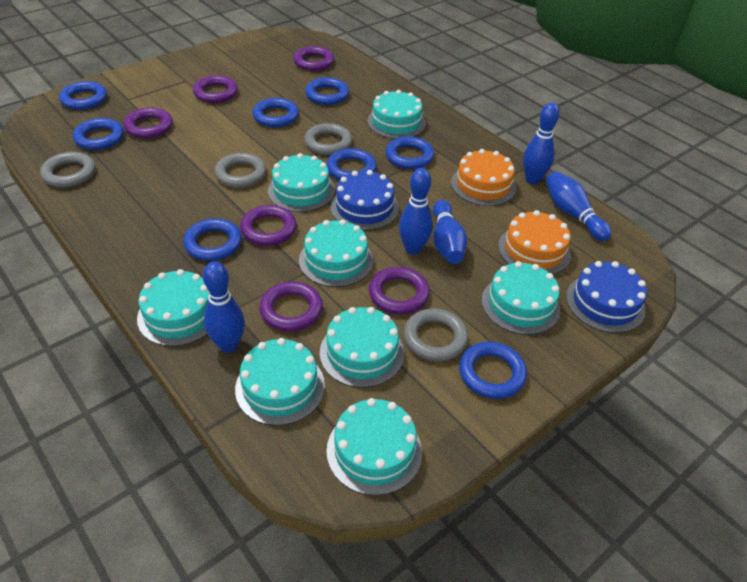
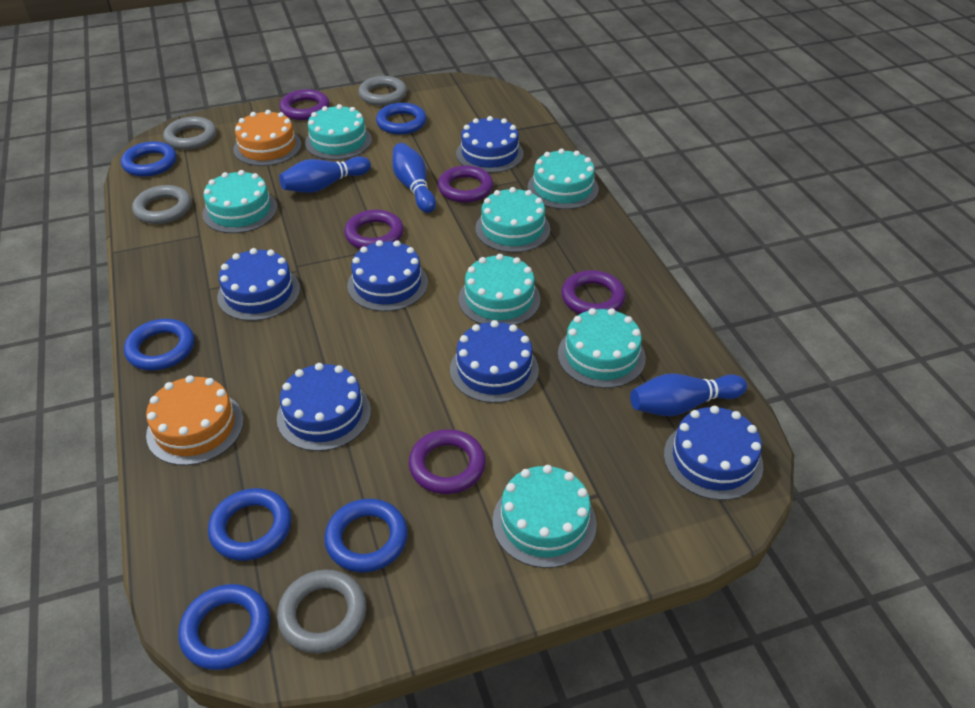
blue bowling pin: [203,262,245,353] [399,168,433,255] [433,200,467,264] [523,103,560,184] [546,171,611,241] = 5 -> [279,156,371,193] [392,143,436,213] [630,373,747,416] = 3
blue cake: [331,170,399,230] [566,261,647,333] = 2 -> [217,248,300,321] [277,363,371,451] [347,240,428,312] [450,320,539,403] [456,116,524,173] [664,406,763,500] = 6
blue ring: [59,81,107,110] [73,118,124,150] [183,218,242,261] [253,98,299,127] [305,77,349,105] [326,148,377,180] [385,136,434,169] [459,342,527,399] = 8 -> [121,141,176,177] [124,319,194,370] [178,584,270,670] [208,488,291,561] [324,499,408,572] [376,103,427,135] = 6
purple ring: [124,107,173,138] [193,75,238,103] [240,205,297,246] [259,282,323,331] [293,46,334,71] [369,267,430,314] = 6 -> [280,89,330,120] [344,210,404,249] [409,429,486,494] [438,165,493,203] [561,270,626,314] = 5
turquoise cake: [137,269,209,346] [235,338,325,426] [268,153,335,212] [299,219,373,287] [320,307,404,388] [327,398,422,496] [367,90,426,139] [482,261,560,335] = 8 -> [202,170,277,233] [305,104,372,160] [459,254,540,325] [475,187,550,253] [493,465,597,568] [528,148,599,209] [558,308,646,388] = 7

